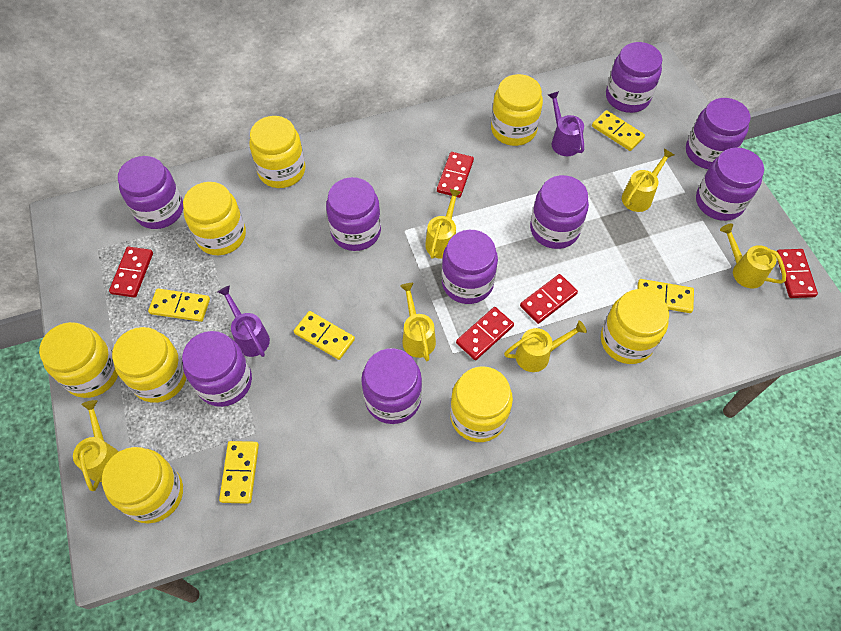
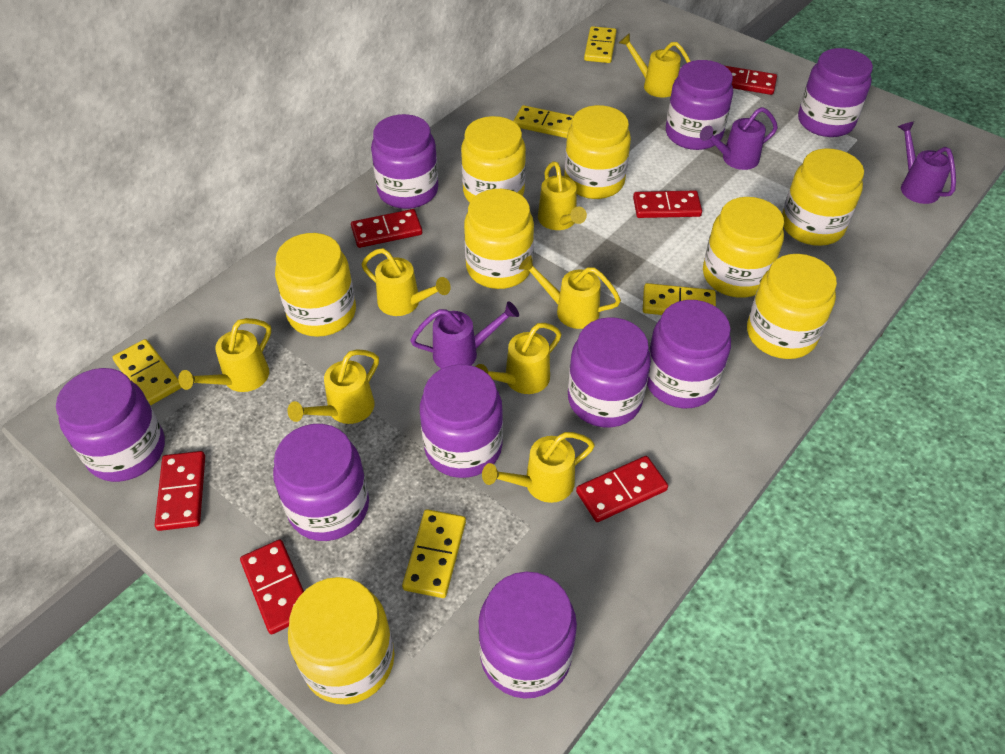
purple watering can: [218,285,270,357] [548,91,584,156] = 2 -> [410,301,519,369] [700,107,778,170] [898,121,956,204] = 3
red domino: [109,246,153,298] [437,152,474,198] [456,307,514,360] [520,274,578,324] [776,249,818,298] = 5 -> [155,451,205,531] [240,539,304,634] [351,209,422,248] [576,456,668,522] [633,191,702,218] [725,66,777,95] = 6
yellow watering can: [73,400,119,491] [400,283,436,361] [425,189,461,259] [504,321,587,372] [622,149,674,212] [720,224,786,288] = 6 -> [178,318,271,392] [287,349,379,424] [362,248,451,316] [475,323,562,394] [482,432,595,503] [519,255,621,329] [538,161,587,230] [619,33,691,98] = 8

